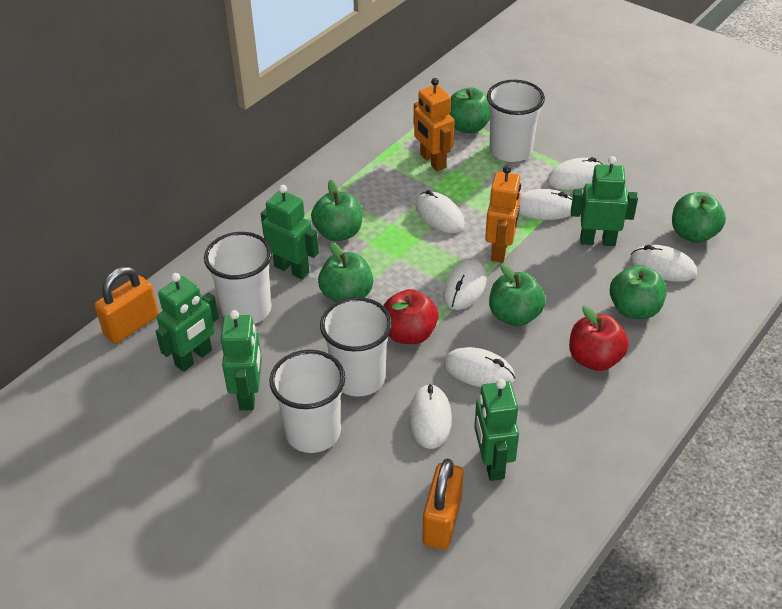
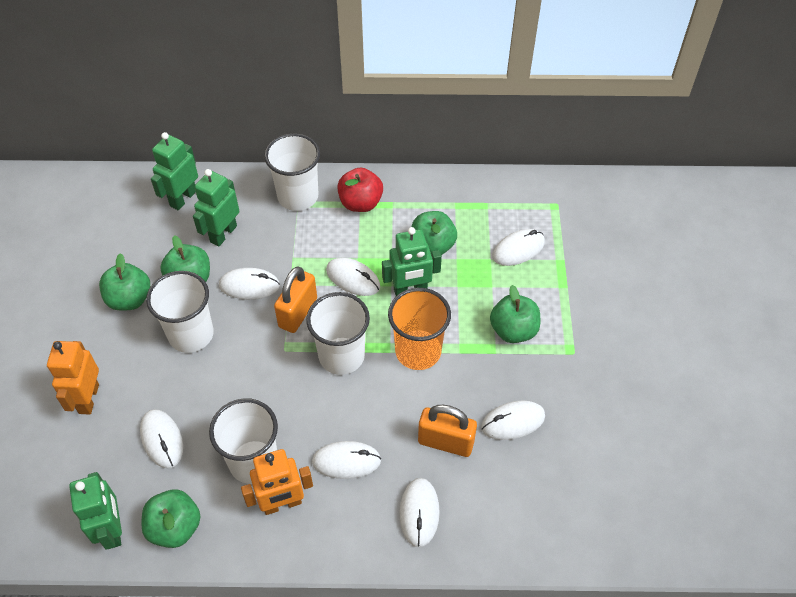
green apple: [311,180,362,241] [318,242,373,302] [449,87,490,133] [489,263,546,326] [610,265,667,319] [672,192,726,243] = 6 -> [99,253,150,311] [141,490,201,548] [160,235,210,282] [411,211,457,255] [490,285,540,343] = 5
green robot: [155,273,219,372] [221,310,262,410] [261,185,319,280] [474,379,519,481] [571,156,638,246] = 5 -> [69,472,122,550] [151,132,198,210] [193,169,239,247] [382,227,442,296] = 4
orange cup: none = 0 -> [388,288,451,370] = 1
red apple: [383,289,438,344] [569,306,629,371] = 2 -> [337,168,383,212] = 1

